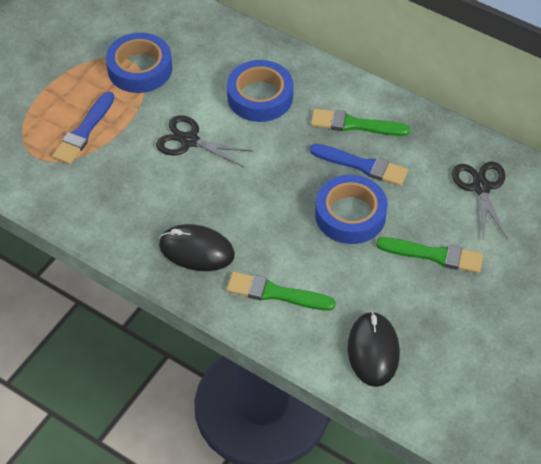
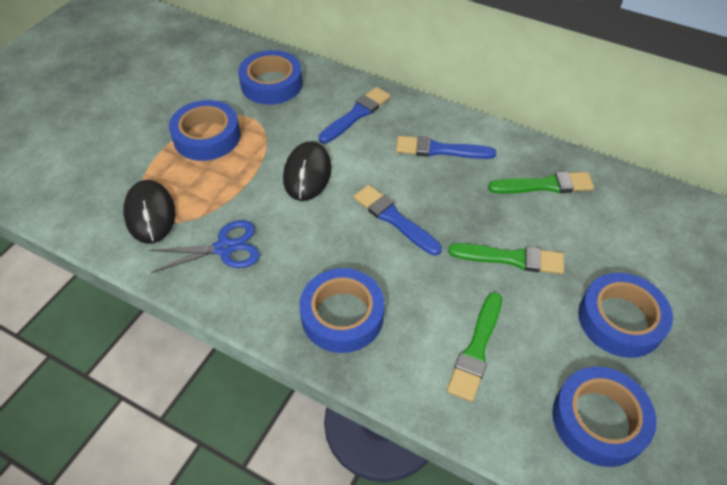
black scissors: [156,115,252,167] [452,162,508,241] = 2 -> none = 0
blue brush: [52,92,114,165] [310,144,408,186] = 2 -> [319,87,391,144] [354,185,442,256] [396,136,496,159] = 3
blue scissors: none = 0 -> [149,220,260,273] = 1
blue tape: [106,33,172,93] [227,60,293,122] [315,175,388,244] = 3 -> [169,100,241,161] [238,50,303,105] [299,268,385,353] [552,366,657,467] [578,272,673,358] = 5

